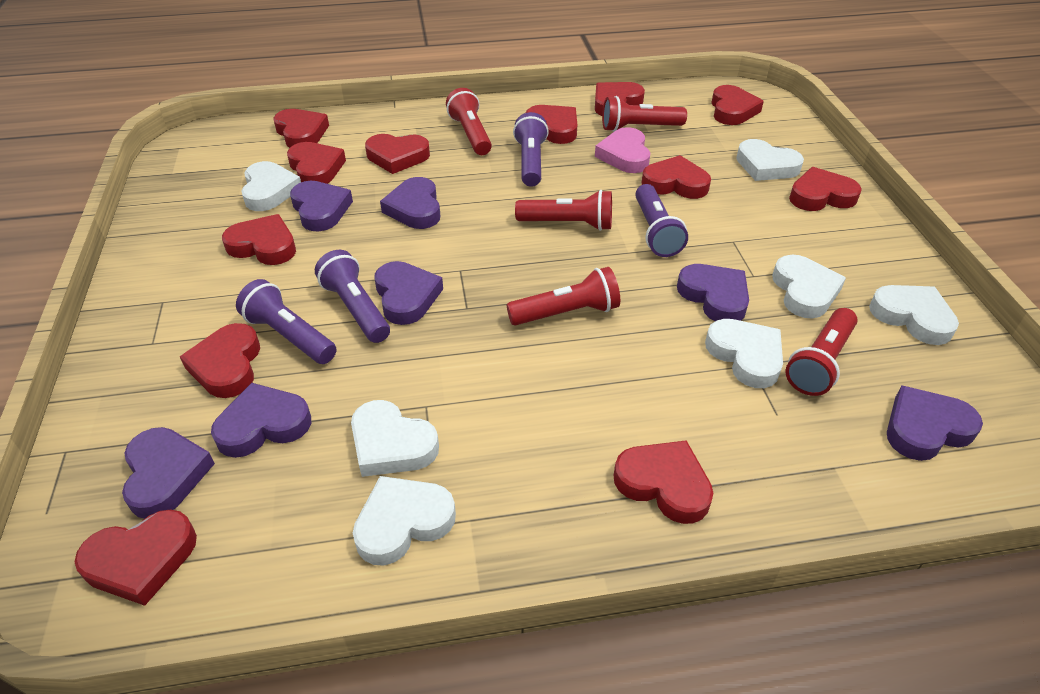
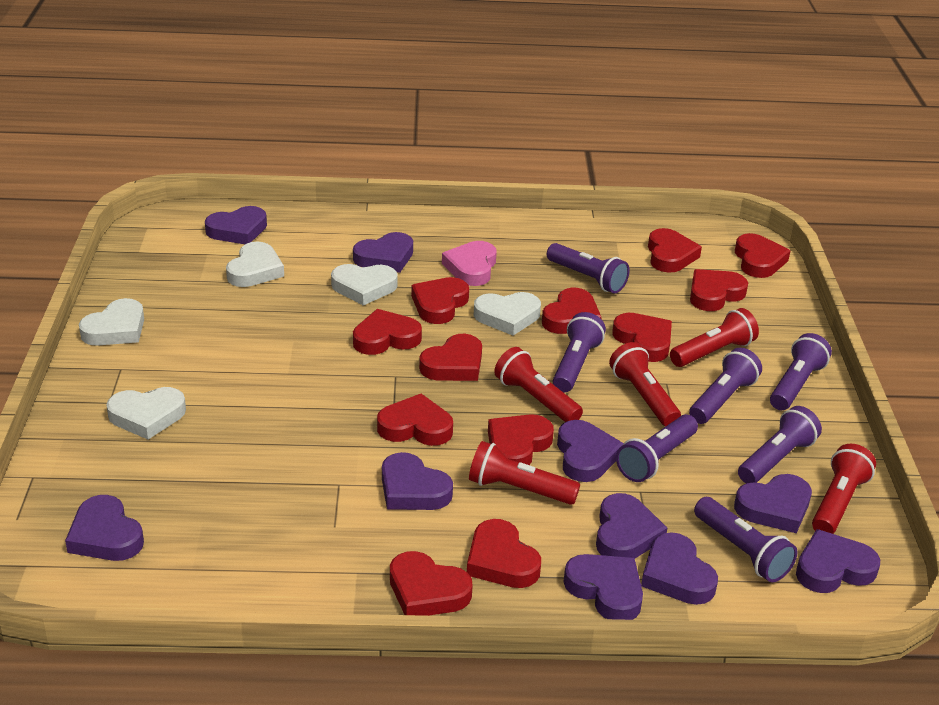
purple flashlight: [236,279,337,364] [315,250,390,343] [513,112,549,187] [635,184,688,257] = 4 -> [547,243,630,293] [553,312,606,392] [616,414,698,482] [689,348,762,424] [694,497,798,582] [738,406,822,483] [770,333,832,410] = 7
purple heart: [122,427,215,519] [211,383,311,458] [290,181,353,232] [374,261,443,325] [380,177,440,229] [677,264,749,321] [887,386,983,461] = 7 -> [65,495,144,561] [205,206,267,244] [353,232,413,273] [382,452,453,510] [557,420,624,482] [563,554,643,620] [596,493,667,558] [641,532,718,605] [734,474,812,533] [796,529,880,593] = 10
white heart: [241,161,301,211] [351,400,439,477] [353,476,456,565] [705,319,783,388] [736,139,804,181] [772,255,846,319] [869,285,959,345] = 7 -> [79,298,144,346] [106,387,186,439] [226,242,284,287] [331,264,398,305] [474,292,541,336] = 5

